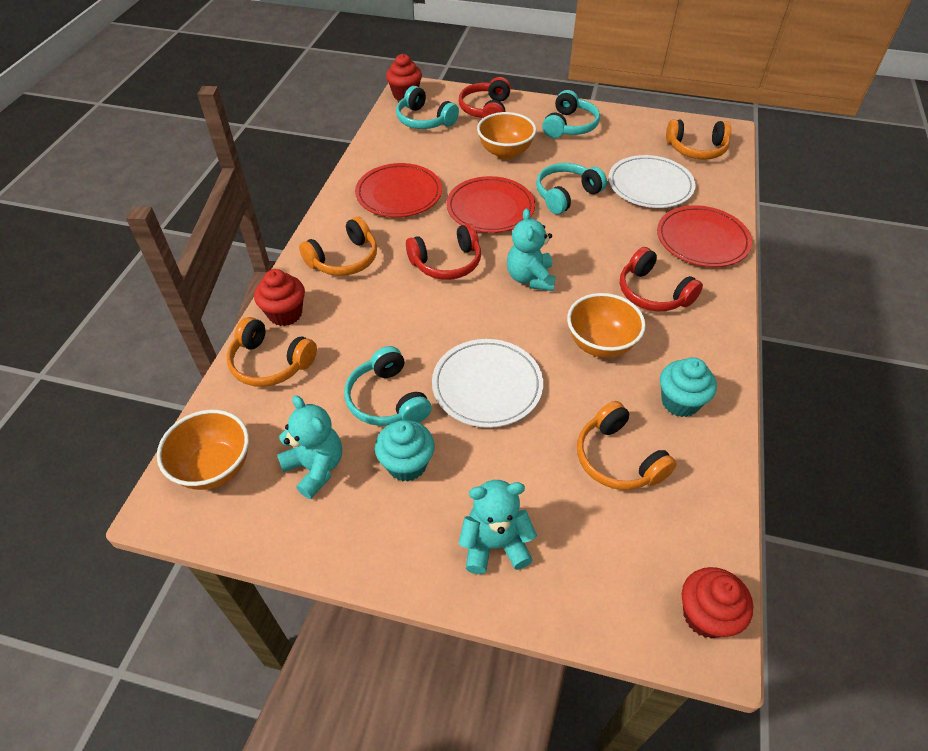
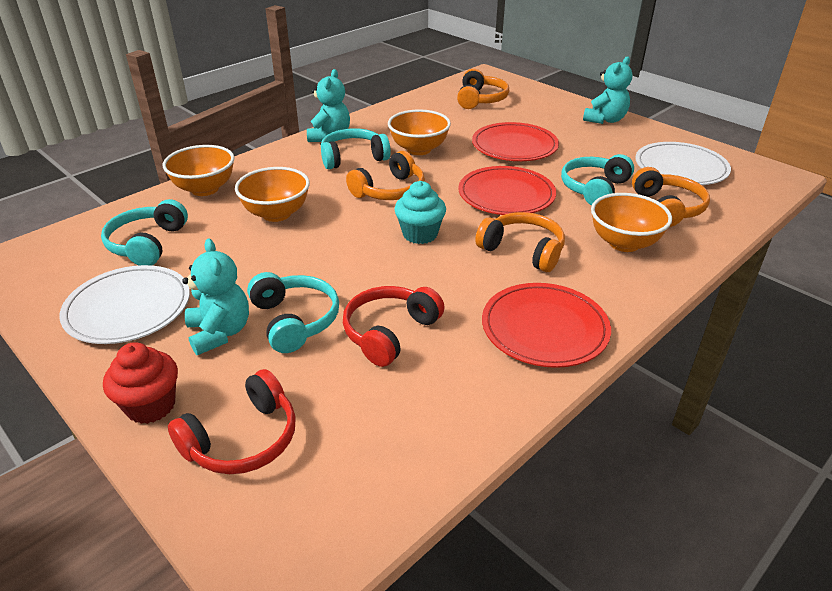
orange bowl: [157,410,249,490] [477,112,536,159] [567,293,646,358] = 3 -> [163,145,234,196] [235,167,310,222] [388,109,451,155] [591,193,672,252] = 4
red cupcake: [254,269,305,326] [386,54,422,101] [682,567,753,639] = 3 -> [103,342,178,424] = 1
red headphones: [406,223,481,280] [459,77,511,118] [620,247,703,311] = 3 -> [168,369,296,474] [343,286,445,367] = 2
turquoise cupcake: [375,420,435,481] [660,357,717,417] = 2 -> [394,181,446,244] = 1

